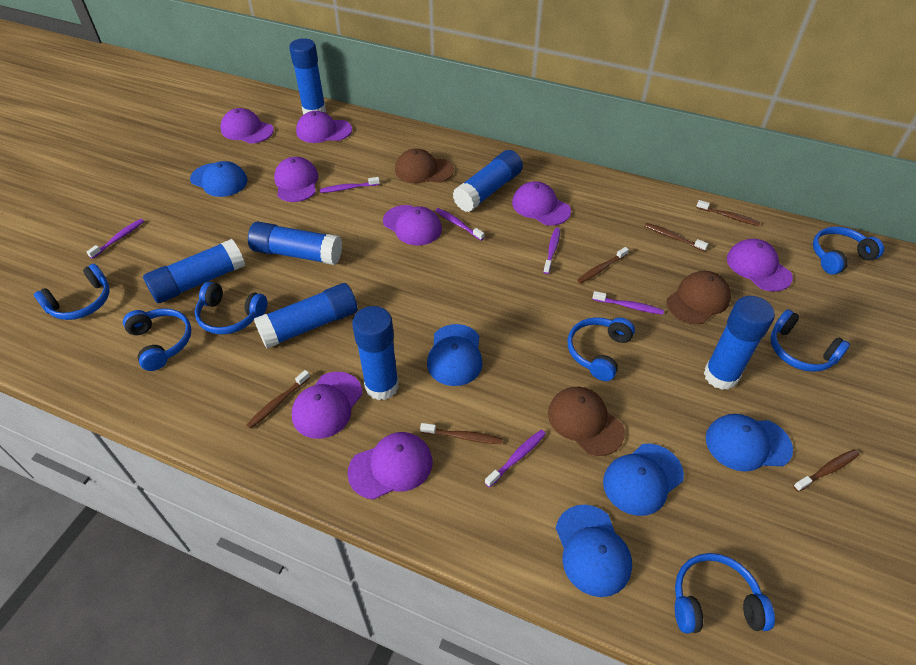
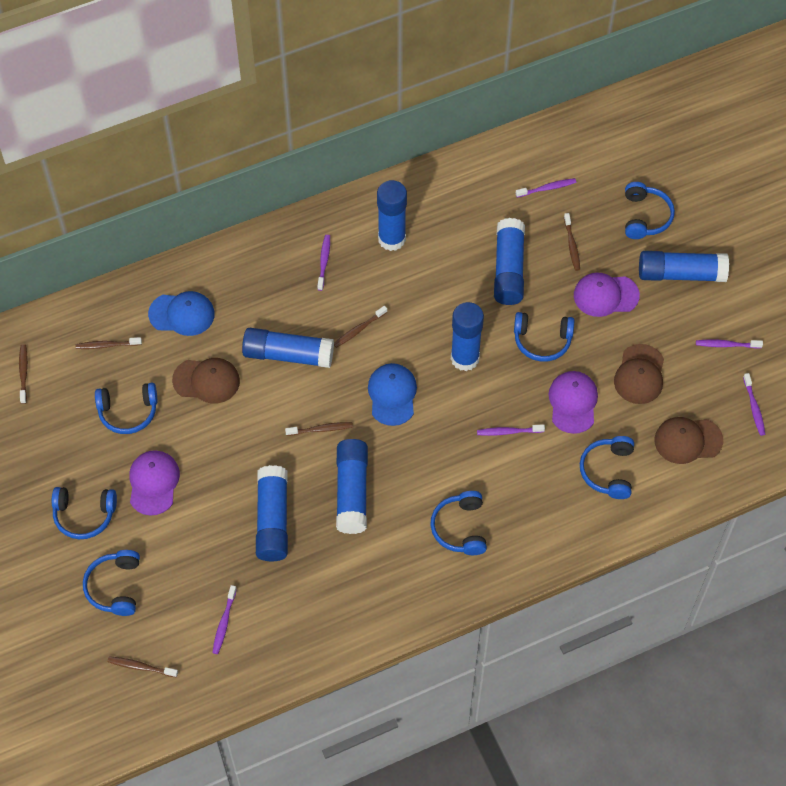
blue cap: [190,161,248,197] [427,324,483,386] [556,505,632,597] [603,444,684,516] [706,414,793,472] = 5 -> [148,291,215,336] [368,363,417,426] = 2
purple cap: [220,108,274,144] [274,157,318,202] [292,372,362,439] [296,111,352,143] [347,432,432,500] [383,205,442,245] [512,181,571,226] [727,239,793,291] = 8 -> [129,450,180,516] [549,371,598,434] [574,272,640,317] = 3

